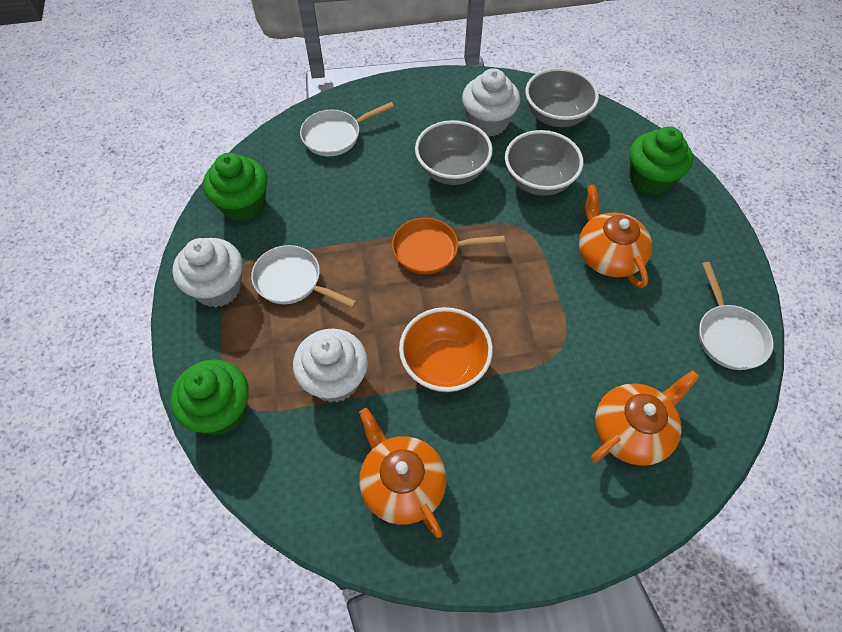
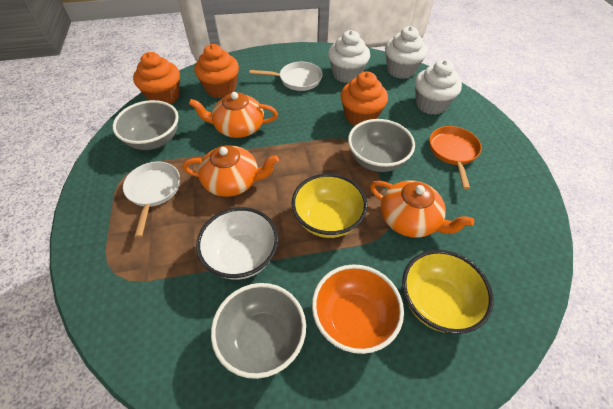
green cupcake: [170,360,249,435] [203,153,267,222] [630,126,693,195] = 3 -> none = 0
orange cupcake: none = 0 -> [133,52,180,104] [194,44,239,98] [340,72,388,126] = 3
white bowl: none = 0 -> [196,207,279,280] = 1
white pan: [251,245,357,308] [300,102,394,156] [699,262,773,370] = 3 -> [123,162,180,238] [249,62,322,91] = 2
yellow bowl: none = 0 -> [292,174,368,238] [402,250,494,334] = 2

